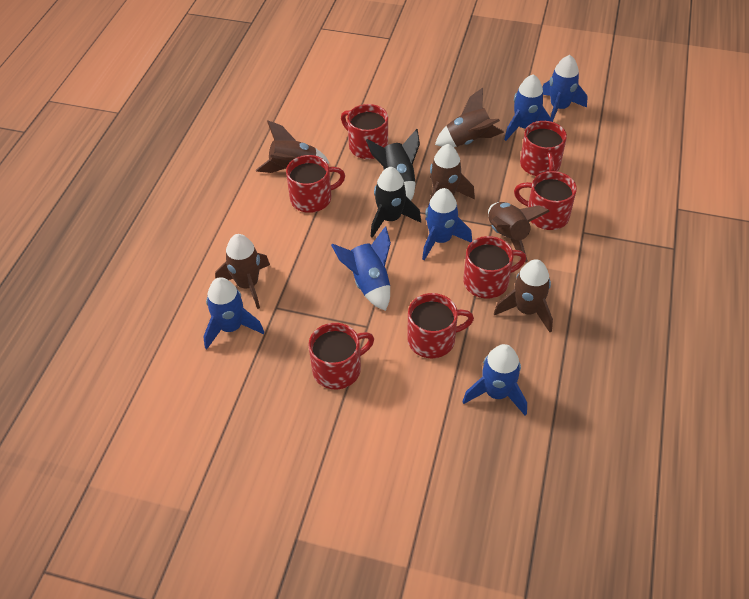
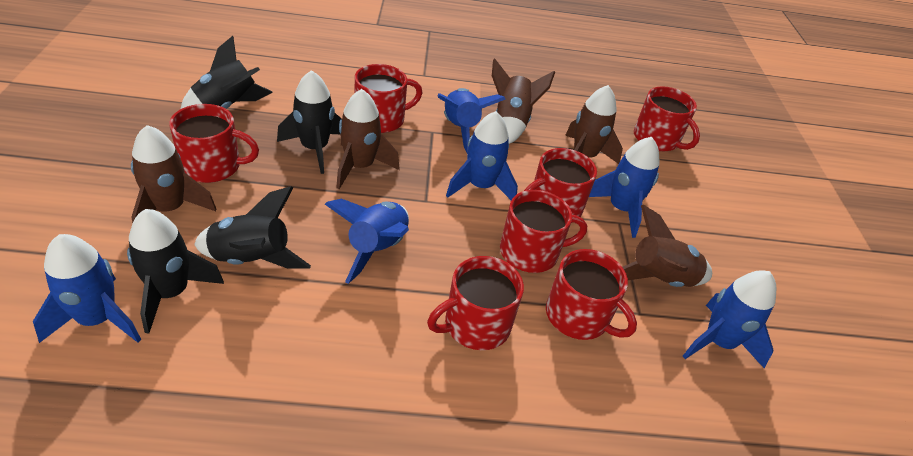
black rocket: [366,129,420,200] [371,167,421,238] = 2 -> [127,209,224,334] [181,36,273,109] [194,186,311,269] [277,70,342,174] = 4
brown rocket: [215,234,270,309] [256,121,329,173] [428,144,475,206] [435,88,504,147] [488,202,550,263] [494,259,553,332] = 6 -> [131,125,216,224] [336,89,399,189] [492,59,555,144] [565,85,623,164] [623,205,712,287] = 5

